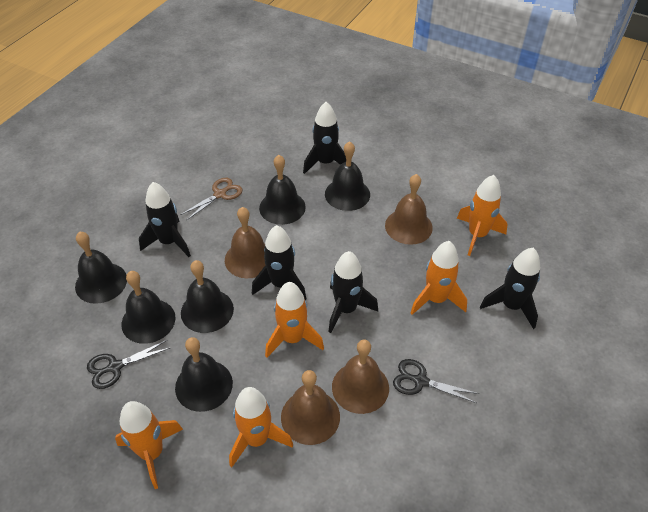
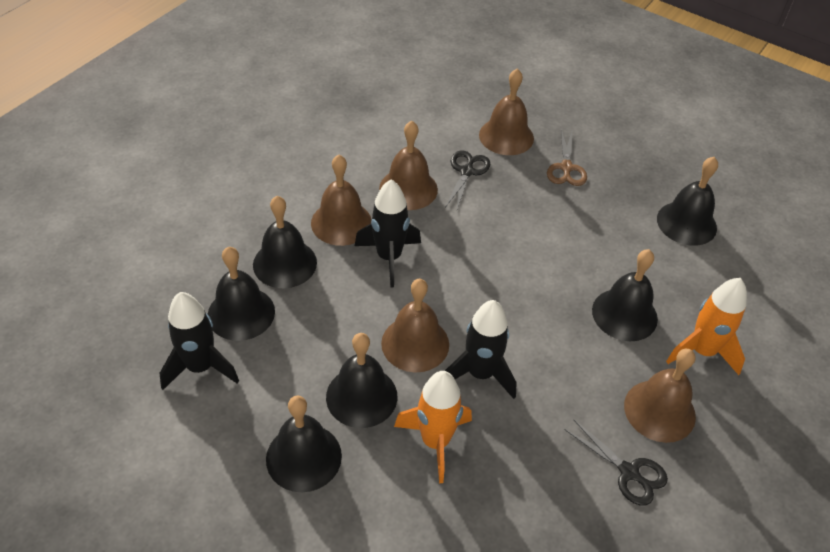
black rocket: [139,182,191,257] [252,225,306,300] [303,102,346,174] [328,251,378,333] [480,248,540,329] = 5 -> [159,292,239,390] [355,179,421,287] [445,300,517,399] = 3
brown bell: [225,207,265,278] [281,370,340,445] [332,339,389,414] [385,174,433,245] = 4 -> [311,155,372,246] [379,121,438,210] [381,279,449,373] [479,69,534,155] [624,349,696,443] = 5
orange rocket: [115,401,183,489] [229,387,293,467] [265,282,324,358] [411,241,467,315] [457,175,508,256] = 5 -> [394,371,472,483] [666,278,747,375] = 2

